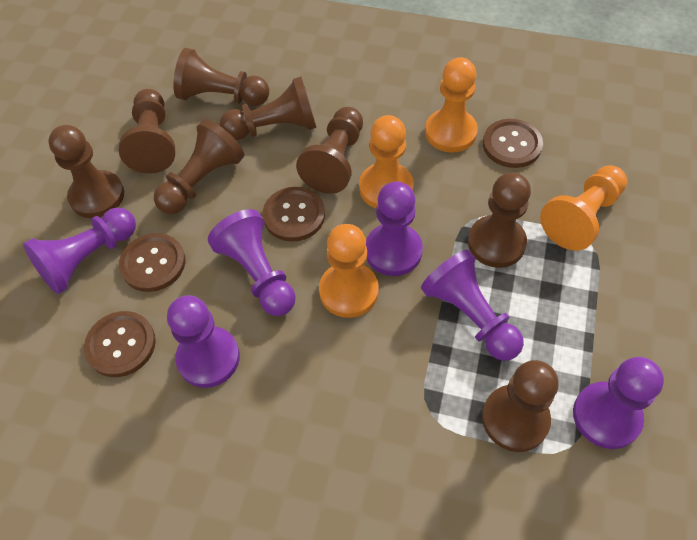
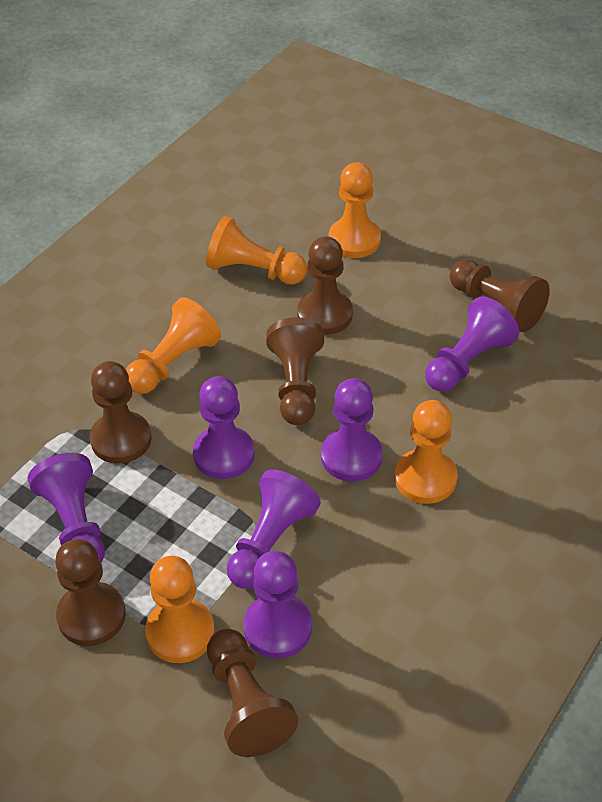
brown button: [84,311,156,377] [119,233,186,292] [263,187,325,242] [483,119,543,168] = 4 -> none = 0
brown pawn: [48,125,124,218] [119,89,175,174] [154,119,244,214] [173,48,269,106] [220,76,317,140] [296,107,363,194] [468,173,531,268] [482,360,559,452] = 8 -> [55,539,126,646] [90,361,151,464] [207,629,298,757] [266,317,324,425] [297,236,353,335] [450,259,550,332] = 6
orange pawn: [319,224,379,318] [359,115,414,208] [425,57,478,153] [540,165,627,251] = 4 -> [126,297,221,394] [145,556,215,663] [206,216,307,285] [328,162,381,258] [394,400,458,504] = 5

